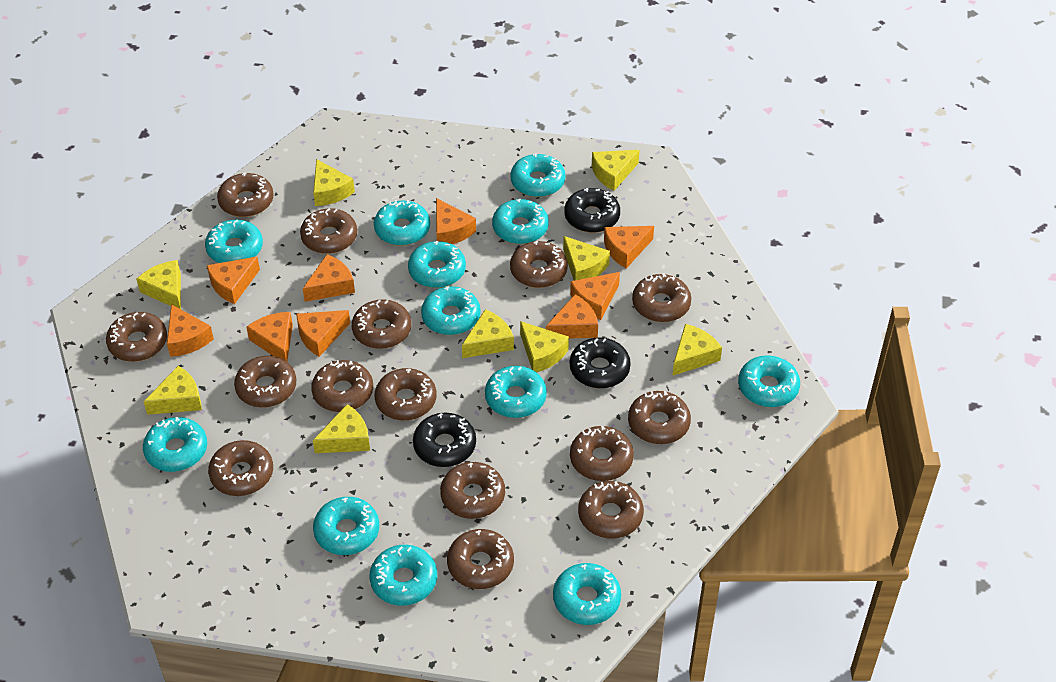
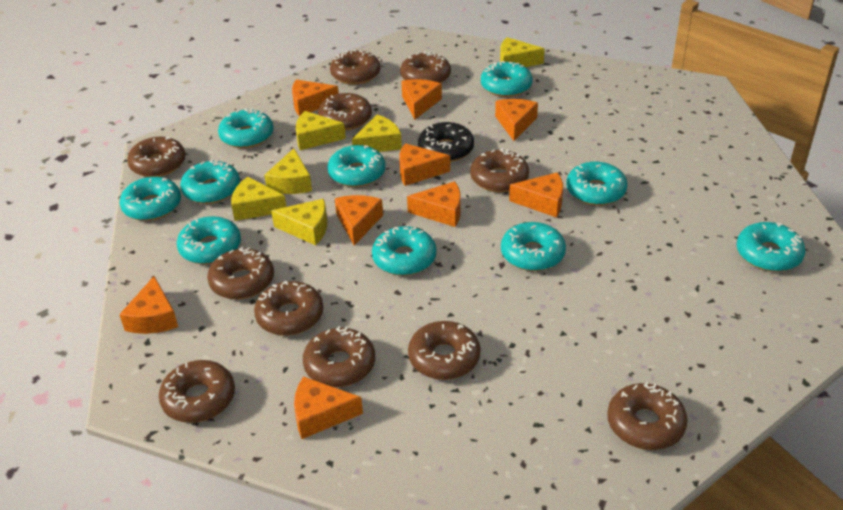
black donut: [413,413,476,467] [564,188,620,233] [570,338,631,389] = 3 -> [418,122,474,162] = 1
brown donut: [106,312,167,362] [208,440,273,496] [217,173,274,217] [234,356,296,408] [300,208,357,254] [311,360,373,412] [352,299,411,349] [374,368,436,421] [440,462,505,519] [447,529,514,589] [510,241,568,288] [570,426,634,481] [578,481,644,539] [628,391,691,444] [632,273,691,322] = 15 -> [127,136,186,177] [159,360,235,423] [207,247,274,300] [254,281,323,336] [303,326,375,387] [318,93,372,131] [330,50,380,85] [400,51,451,83] [408,321,480,380] [470,148,529,193] [607,382,688,450] = 11
turquoise donut: [143,417,207,472] [205,220,263,263] [313,497,379,555] [370,545,437,606] [374,200,430,246] [408,241,466,288] [421,286,480,335] [485,366,547,418] [492,199,549,244] [510,154,565,197] [553,563,621,625] [738,355,800,407] = 12 -> [120,177,181,221] [177,216,241,264] [180,159,240,204] [218,108,274,148] [327,145,386,187] [372,226,436,276] [481,61,533,97] [501,222,566,271] [566,162,627,206] [736,222,806,272] = 10
yellow cheese: [136,260,181,309] [144,366,202,415] [313,159,355,206] [313,404,370,453] [462,309,514,358] [520,321,569,372] [563,236,610,281] [592,150,640,191] [672,324,722,376] = 9 -> [231,177,286,221] [264,148,312,194] [271,199,327,245] [296,111,346,150] [352,115,402,152] [500,37,545,67] = 6

